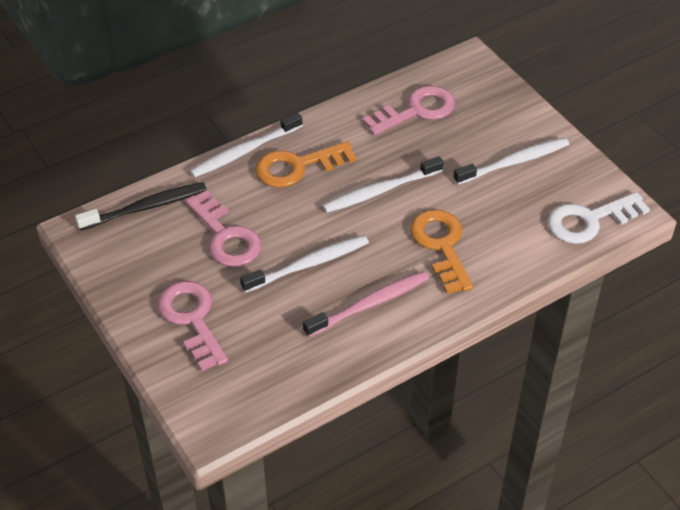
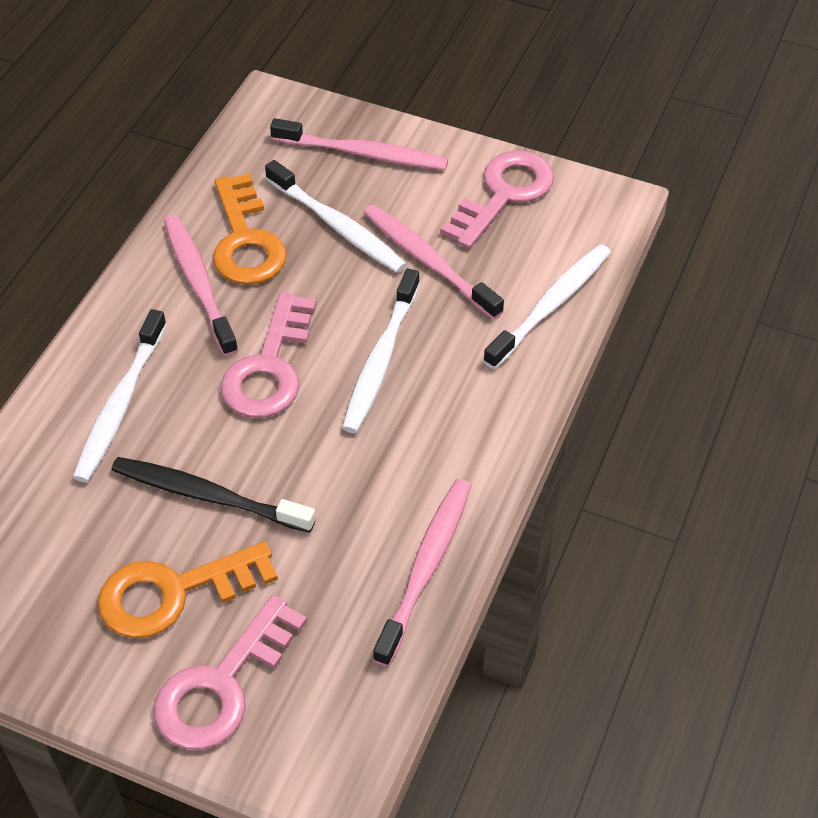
pink toothbrush: [303,271,429,337] = 1 -> [164,215,238,356] [270,118,448,170] [363,204,504,320] [373,479,472,667] = 4
white key: [548,192,650,244] = 1 -> none = 0

